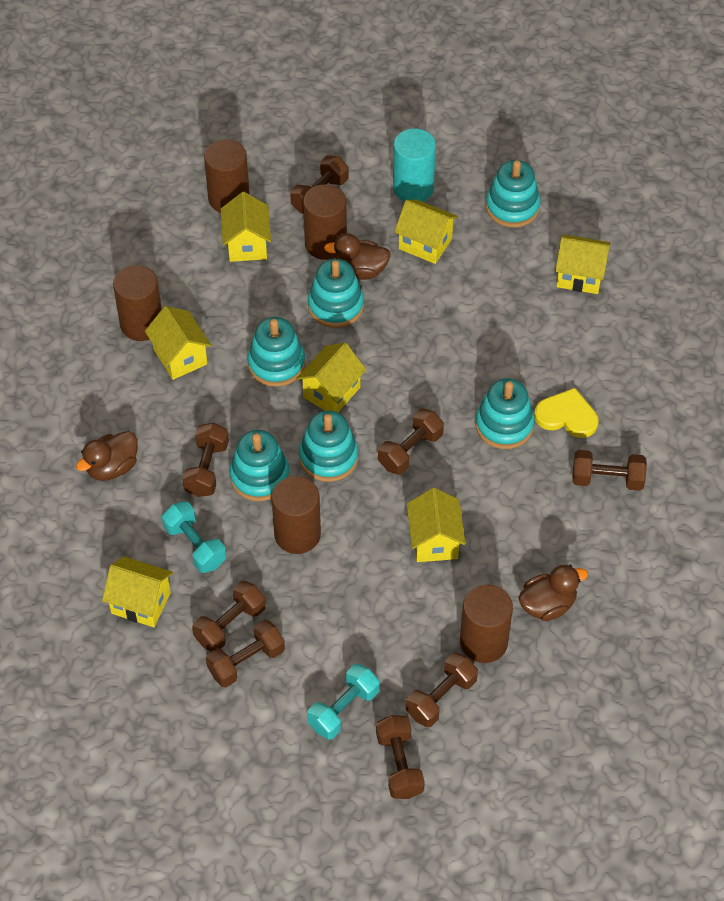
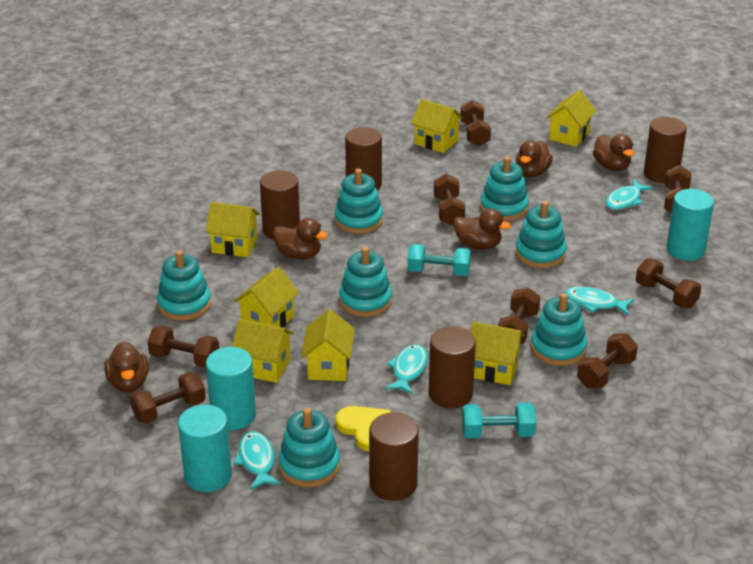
brown duck: [76,431,138,481] [324,233,391,280] [518,565,588,621] = 3 -> [104,342,149,392] [273,218,328,259] [454,209,511,250] [516,140,553,177] [593,134,634,171] = 5
turquoise cylinder: [393,128,436,202] = 1 -> [178,404,232,492] [206,347,256,430] [666,189,714,260] = 3
turquoise fish: none = 0 -> [233,432,281,490] [385,344,428,394] [565,286,634,315] [606,179,653,210] = 4
turquoise stacking toy: [229,430,290,501] [247,317,305,387] [299,411,359,482] [308,259,364,328] [475,378,535,449] [486,160,541,227] = 6 -> [157,250,211,321] [278,408,340,487] [334,169,383,234] [339,247,392,317] [480,156,529,221] [515,201,567,268] [531,293,587,366] = 7

